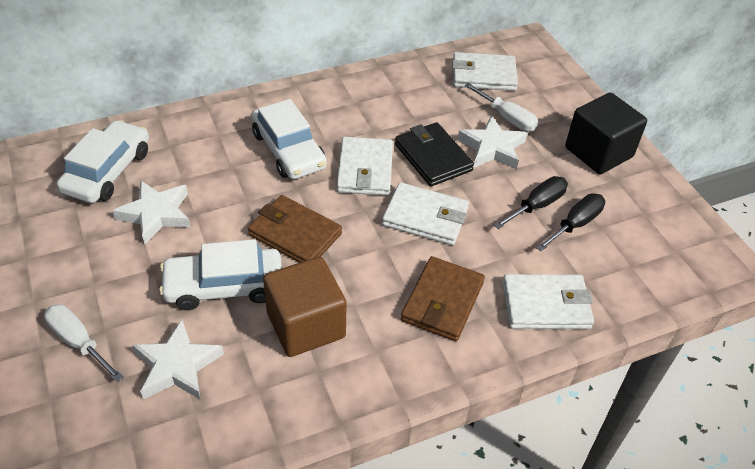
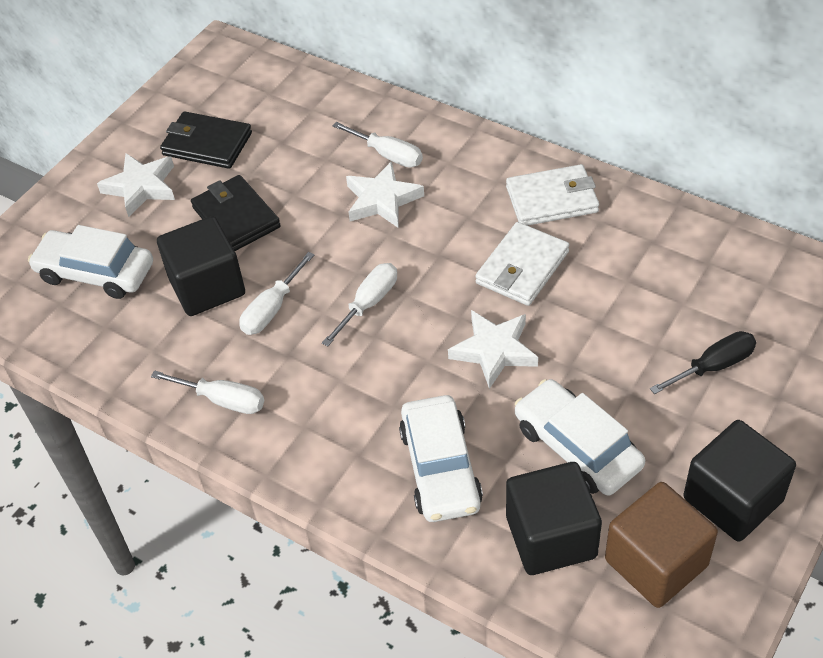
black cube: [565,93,647,174] = 1 -> [157,216,245,316] [506,462,602,575] [684,420,796,541] = 3
black screwdriver: [494,176,568,229] [536,193,605,251] = 2 -> [650,331,756,394] = 1
black wallet: [395,122,474,186] = 1 -> [160,111,252,169] [191,175,281,251] = 2
brown wallet: [248,195,342,263] [401,256,485,341] = 2 -> none = 0
white screwdriver: [44,304,124,382] [465,83,538,132] = 2 -> [151,370,264,414] [239,252,314,335] [322,263,397,346] [333,122,423,168] = 4
white wallet: [337,137,393,196] [382,182,469,245] [452,52,518,91] [502,274,594,329] = 4 -> [475,222,569,306] [506,164,599,226] = 2

